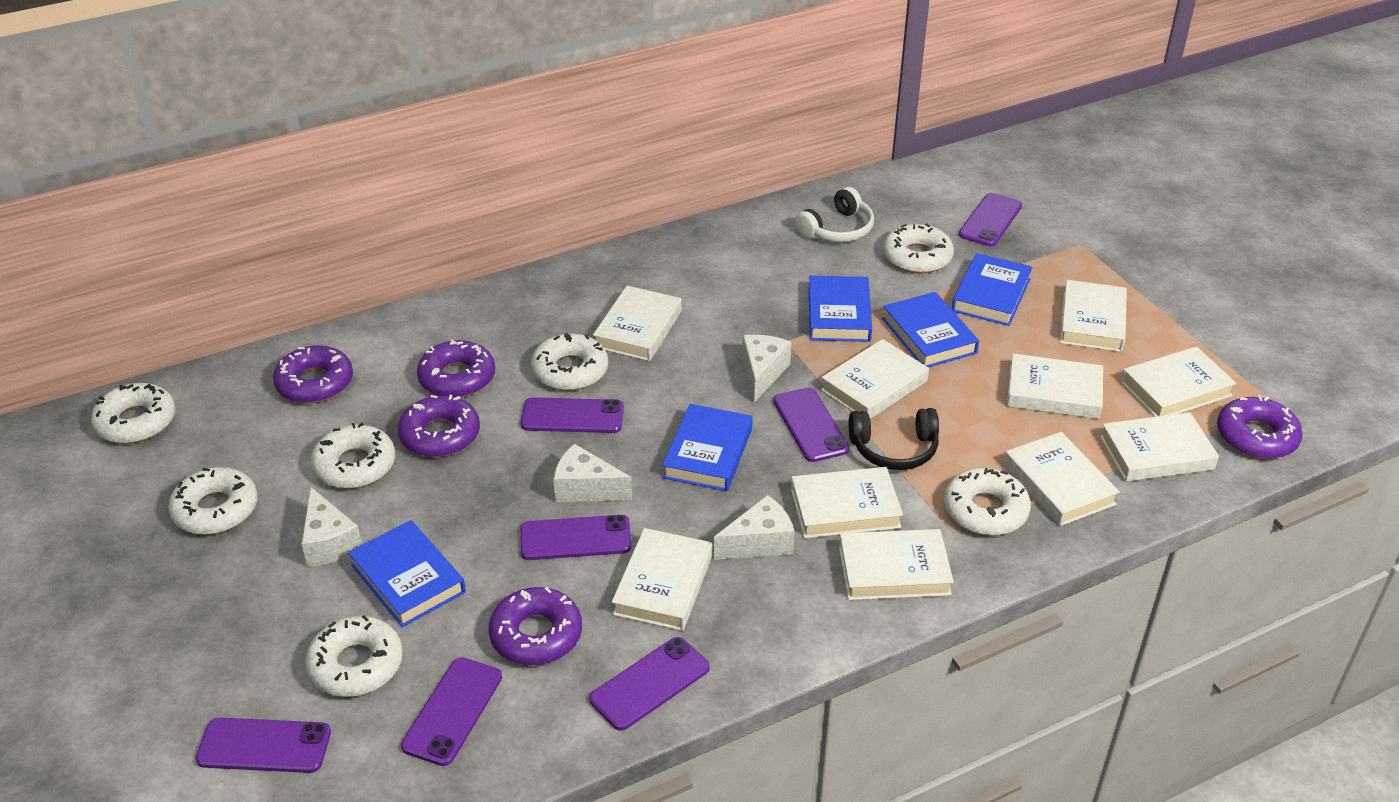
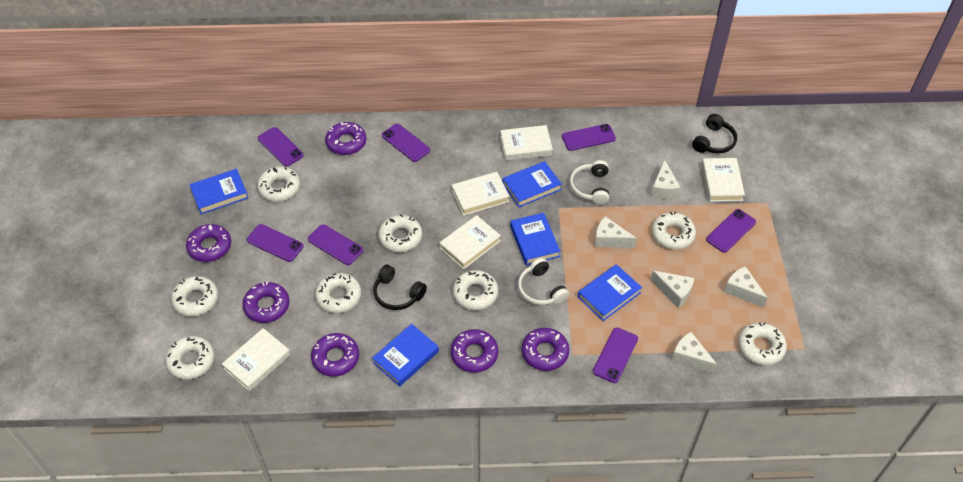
black headphones: [848,408,939,470] = 1 -> [373,265,427,310] [692,114,737,153] = 2
purple donut: [273,345,353,403] [398,395,480,457] [417,340,495,397] [488,587,582,665] [1217,395,1303,459] = 5 -> [186,224,231,262] [243,282,289,323] [311,333,359,377] [325,122,366,155] [451,329,498,373] [522,328,569,371] = 6
white book: [593,286,682,361] [612,528,712,631] [791,467,903,538] [821,339,929,419] [839,529,954,600] [1004,432,1120,526] [1007,354,1103,419] [1060,280,1127,352] [1100,412,1219,482] [1120,346,1237,417] = 10 -> [222,328,291,391] [439,215,501,269] [452,172,510,216] [500,125,553,161] [701,158,745,202] = 5
white cheese: [301,487,362,567] [553,443,632,502] [714,495,795,560] [742,335,792,402] = 4 -> [595,216,637,248] [651,159,681,199] [651,271,694,308] [671,332,717,373] [724,266,767,307] = 5
white donut: [91,383,176,444] [168,467,258,535] [305,615,403,697] [311,422,395,489] [531,333,608,391] [883,223,954,273] [944,468,1031,535] = 7 -> [165,336,214,380] [171,276,218,317] [257,167,300,202] [315,273,361,313] [378,215,422,252] [453,270,498,310] [652,212,696,250] [738,322,787,365] = 8
white headphones: [795,187,874,242] = 1 -> [518,258,569,305] [570,160,609,204] = 2

